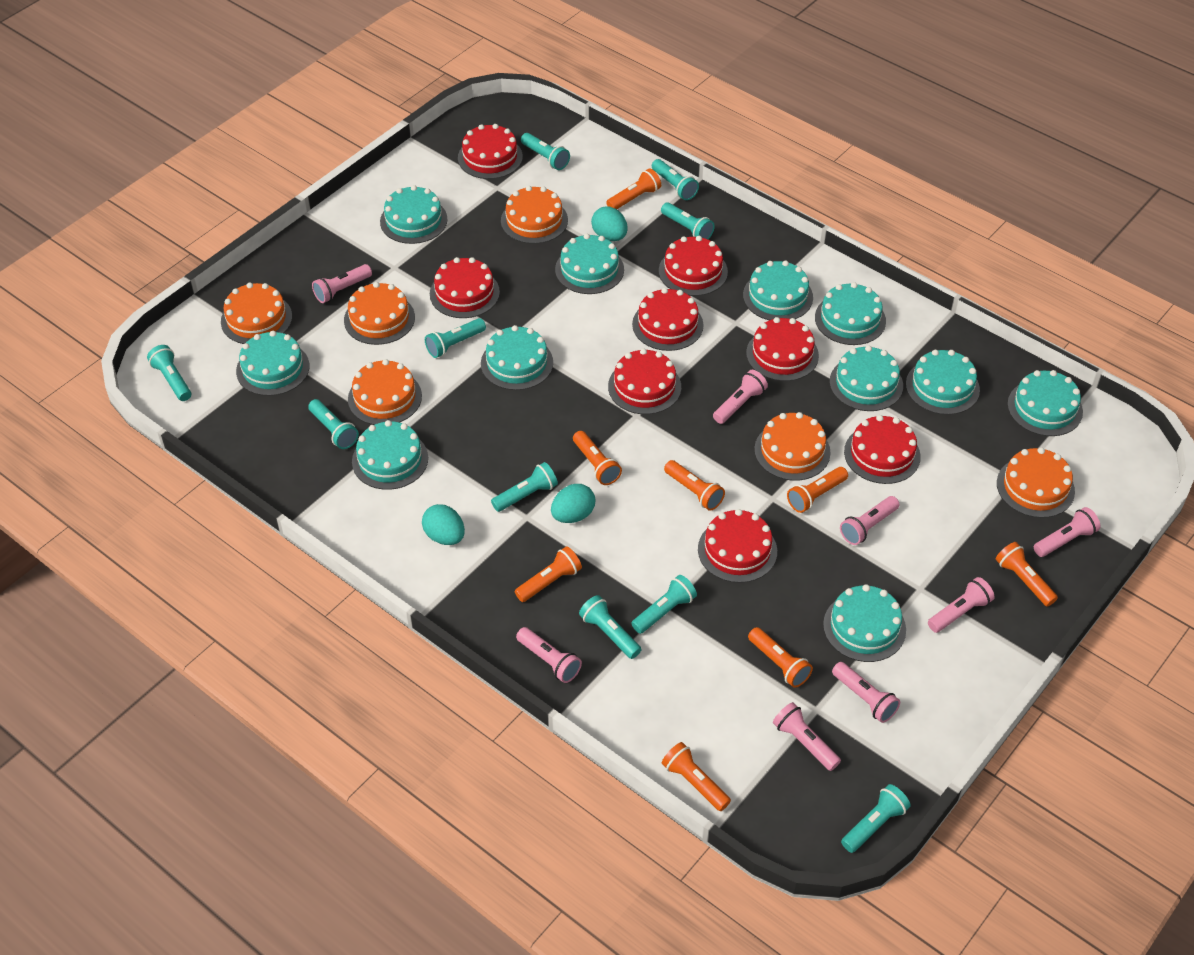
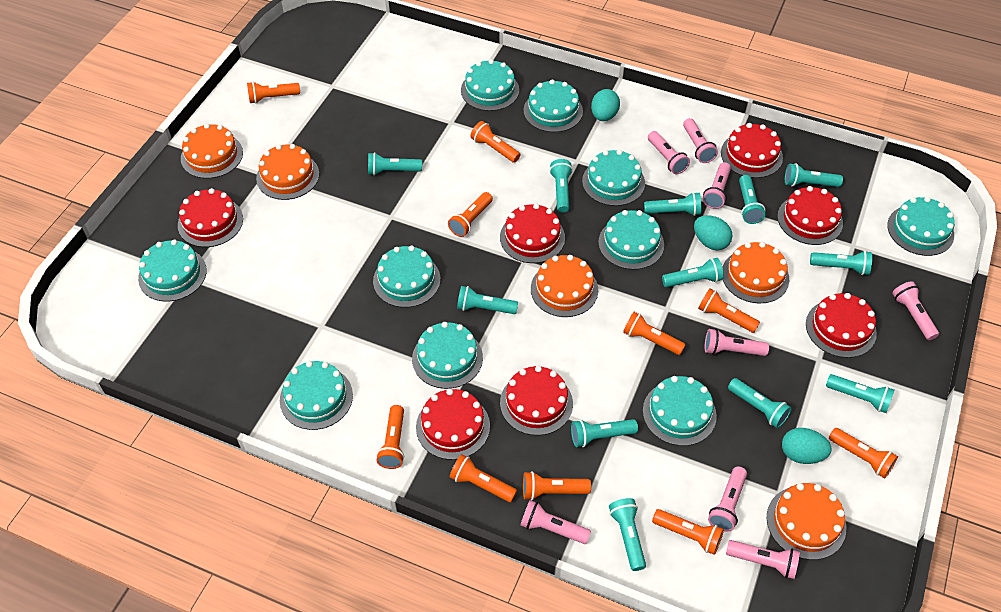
orange cake: [221,283,292,344] [344,282,415,345] [348,359,422,425] [501,186,568,244] [754,412,831,481] [997,447,1075,518] = 6 -> [181,123,243,178] [256,144,319,200] [531,255,598,317] [722,242,789,304] [767,483,846,560] = 5
orange flashlight: [515,546,582,602] [573,431,622,485] [606,168,661,209] [662,742,731,811] [664,460,725,511] [748,627,813,688] [787,467,848,513] [996,542,1058,607] = 8 -> [247,82,300,104] [376,405,404,469] [448,192,493,237] [450,454,517,502] [471,121,520,163] [523,471,591,500] [623,312,686,355] [652,509,724,555] [698,289,760,333] [829,428,898,479] = 10
red cake: [430,257,500,318] [458,124,523,179] [608,348,681,414] [632,288,704,351] [659,236,728,296] [698,509,777,583] [746,317,819,381] [844,415,921,484] = 8 -> [178,188,243,247] [416,389,490,460] [500,204,565,263] [500,366,573,436] [721,123,783,178] [777,186,843,245] [806,293,877,358] = 7
turquoise cake: [236,331,309,396] [352,420,428,490] [380,185,447,244] [481,325,553,390] [555,234,624,294] [743,260,813,320] [815,282,886,345] [823,584,906,662] [830,345,903,411] [906,350,980,415] [1007,370,1083,436] = 11 -> [138,239,207,302] [280,361,353,430] [373,246,440,308] [412,322,483,389] [461,59,519,111] [524,80,583,132] [582,150,645,206] [598,210,664,270] [643,376,717,446] [887,197,955,256] = 10
turquoise flashlight: [147,345,191,401] [308,399,359,449] [425,318,486,358] [491,462,558,512] [521,133,570,170] [579,595,641,659] [631,575,697,634] [652,159,699,200] [661,202,715,239] [841,784,911,853] = 10 -> [368,152,422,176] [457,286,518,314] [549,159,573,213] [571,419,638,447] [609,498,646,571] [644,192,701,216] [662,258,724,287] [728,378,792,428] [739,175,766,224] [785,163,843,187] [810,251,872,275] [826,374,894,413] = 12

